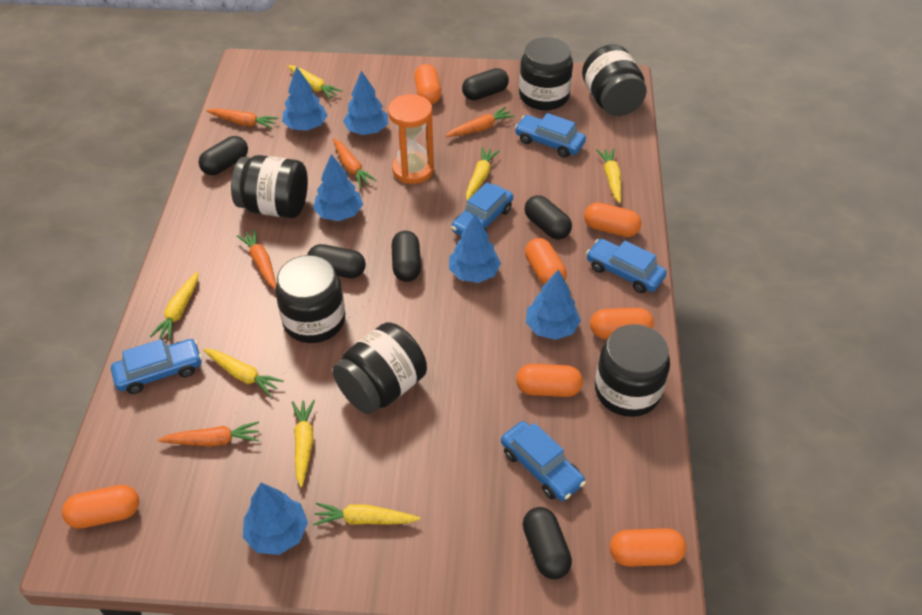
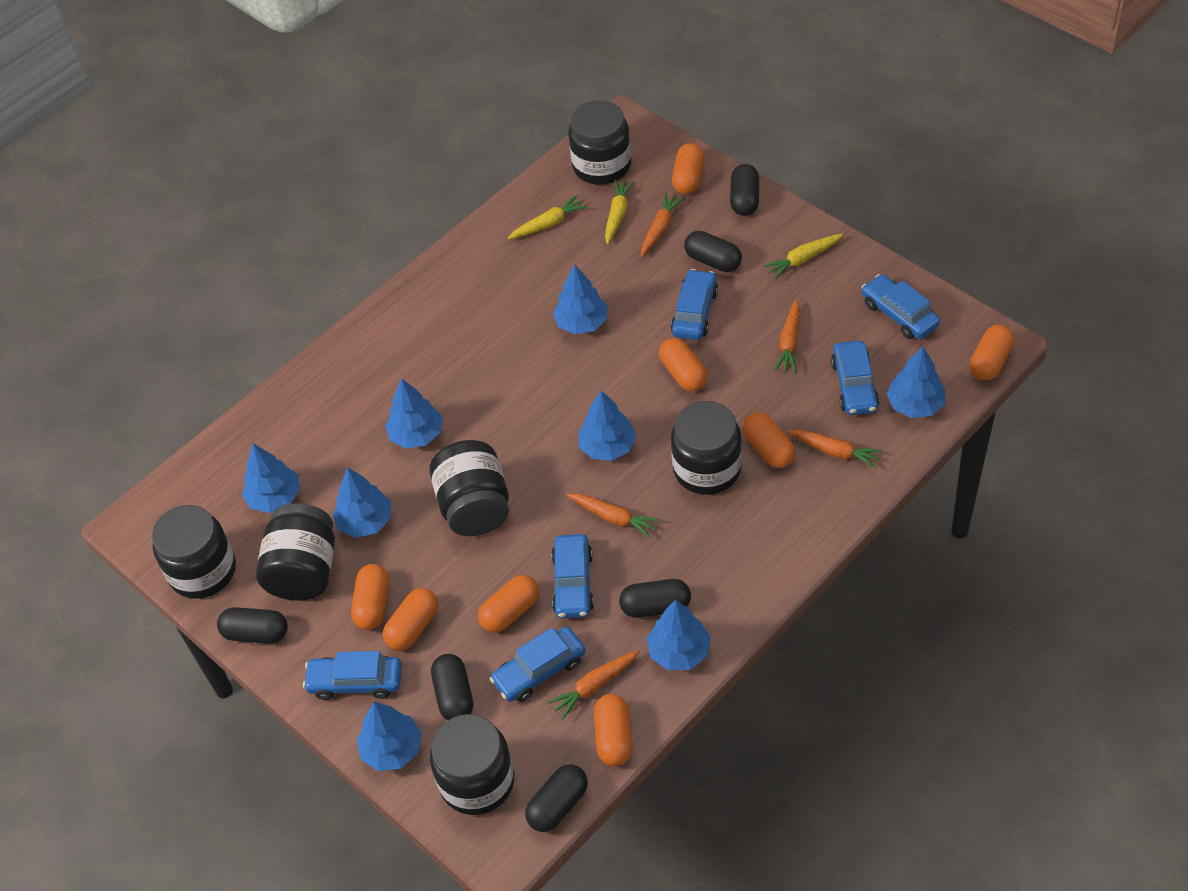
blue car: [111,339,202,394] [451,182,513,236] [501,421,586,501] [514,113,586,158] [586,239,667,293] = 5 -> [303,651,402,700] [490,626,586,702] [551,534,594,618] [671,269,718,340] [831,341,879,415] [861,274,940,339] = 6
blue tree: [243,483,308,555] [282,66,328,131] [313,154,363,221] [343,70,388,135] [449,214,501,283] [526,269,581,340] = 6 -> [242,443,300,513] [332,467,391,538] [357,702,422,771] [385,378,442,449] [553,264,607,334] [579,390,636,461] [647,600,711,670] [887,346,946,418] = 8
orange capsule: [62,485,139,529] [414,64,441,104] [516,364,583,397] [525,238,567,285] [584,202,642,237] [590,308,654,339] [610,528,686,567] = 7 -> [351,564,389,630] [383,588,438,651] [478,575,539,633] [594,694,632,766] [659,338,707,391] [672,143,704,194] [742,412,795,468] [970,325,1015,380] = 8
orange hourglass: [388,94,434,184] = 1 -> none = 0
yellow carrot: [150,272,198,341] [203,349,284,397] [287,65,342,99] [292,400,315,487] [313,503,420,526] [466,147,499,200] [596,148,621,203] = 7 -> [508,195,587,240] [605,179,635,245] [763,233,843,279] = 3

